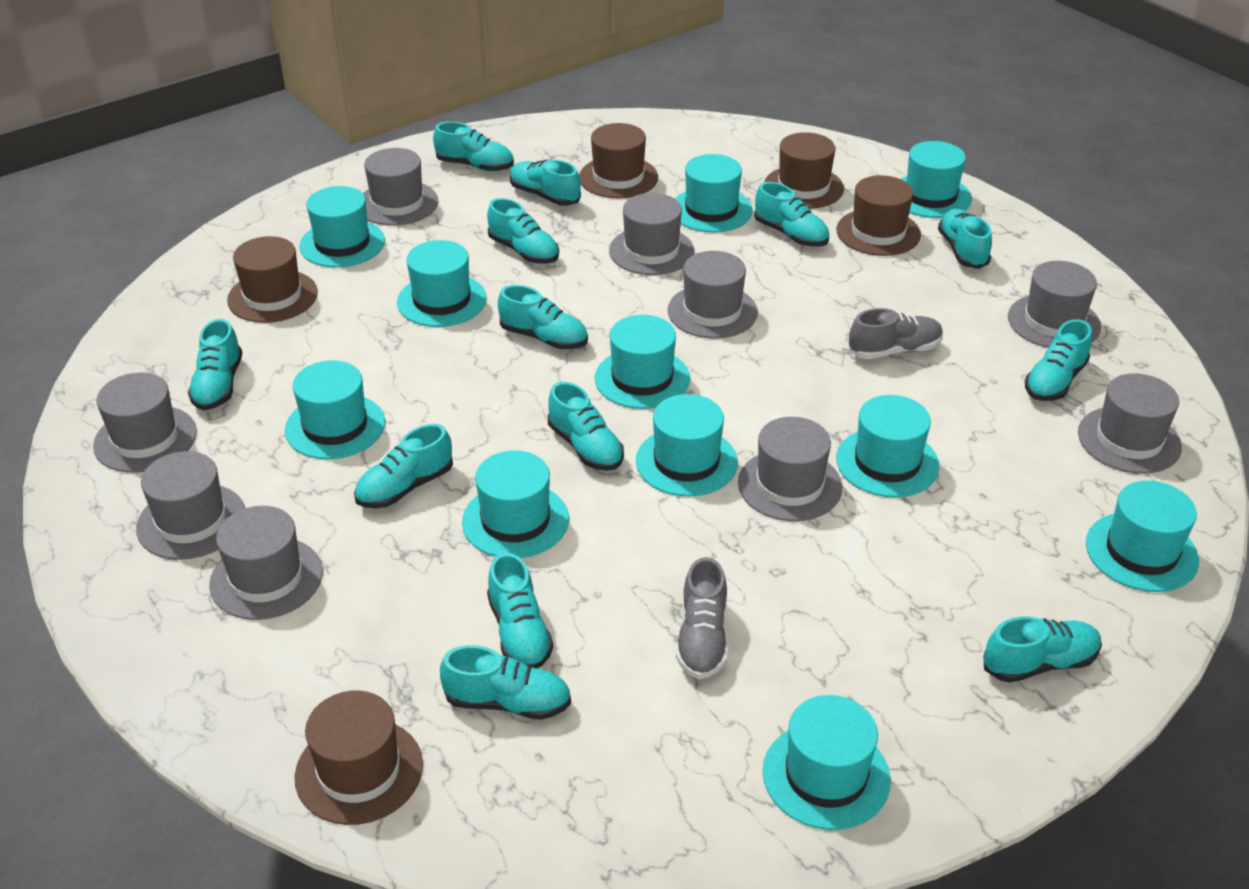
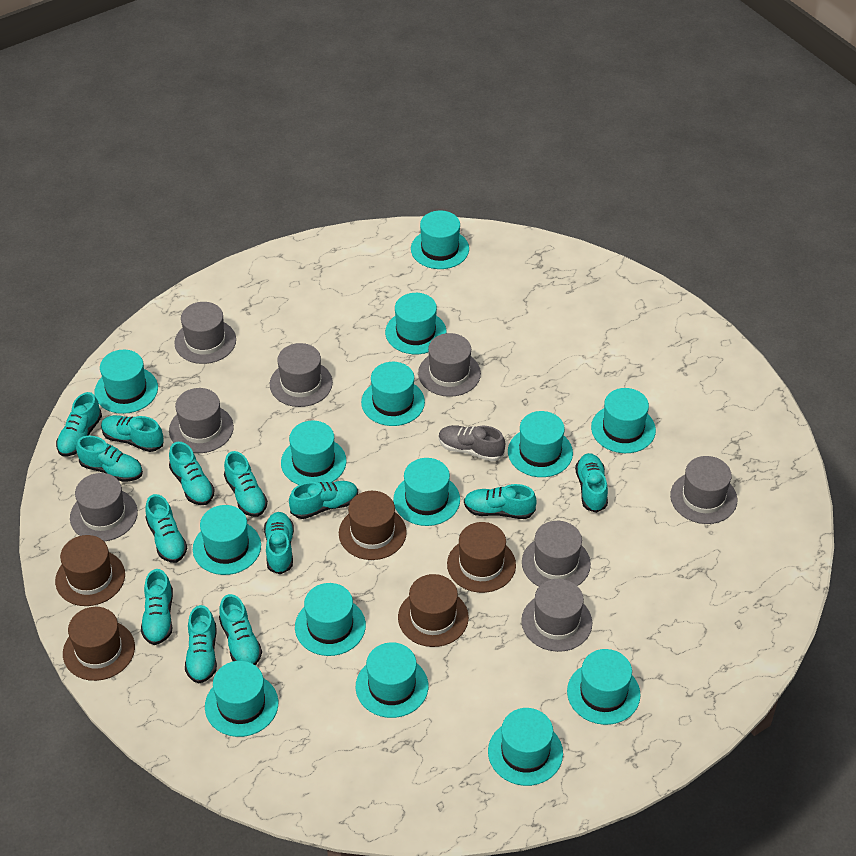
grey hat: [93,372,197,473] [136,451,245,560] [209,506,323,620] [363,148,438,226] [609,193,694,275] [668,251,758,339] [738,417,842,521] [1008,261,1101,348] [1078,373,1182,474] = 9 -> [70,473,138,541] [169,388,234,453] [174,302,236,364] [270,343,333,407] [418,333,481,397] [521,579,592,652] [522,521,591,587] [670,456,737,524] = 8
grey shoe: [676,557,728,679] [849,308,943,359] = 2 -> [439,425,505,461] = 1
turquoise hat: [285,360,385,459] [299,186,385,268] [397,240,487,327] [462,450,569,558] [595,315,690,409] [636,394,738,497] [675,154,753,232] [763,695,891,830] [836,395,940,497] [901,141,972,218] [1086,481,1199,592] = 11 -> [95,350,158,414] [193,505,261,575] [205,661,278,737] [281,421,346,485] [295,583,366,656] [356,642,428,718] [361,362,425,426] [385,293,446,354] [393,458,460,526] [411,211,469,269] [488,708,563,786] [508,411,573,477] [567,649,641,725] [591,388,656,453] = 14

